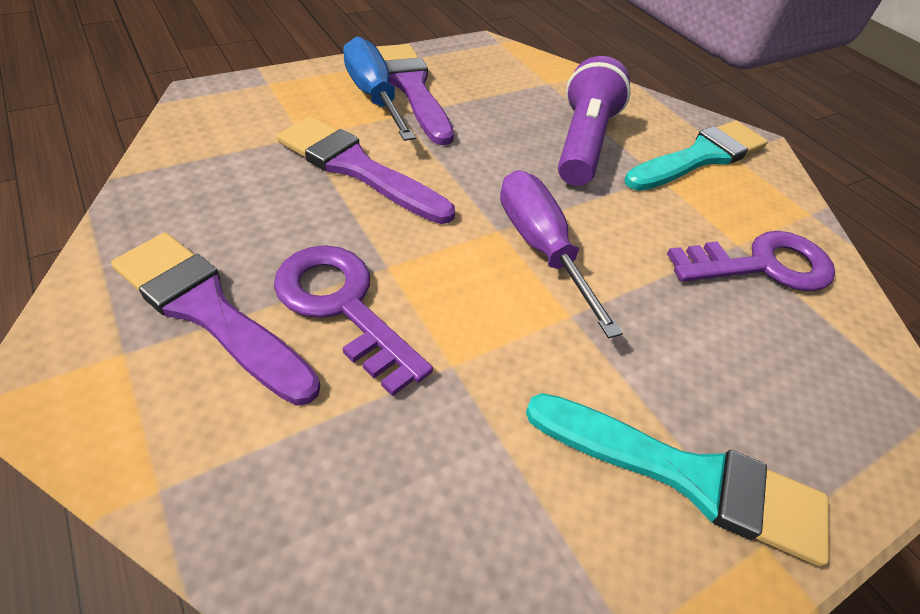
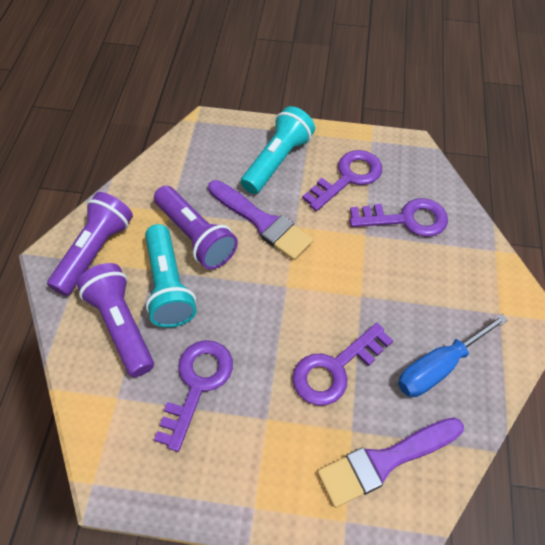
purple brush: [111,232,320,405] [277,116,455,224] [376,44,454,145] = 3 -> [208,180,313,260] [317,417,464,508] = 2
purple flashlight: [558,56,631,186] = 1 -> [47,192,133,296] [76,263,154,377] [154,186,238,270] = 3
purple key: [274,245,433,397] [667,231,835,291] = 2 -> [154,340,233,452] [292,323,393,405] [302,150,382,211] [350,198,448,237] = 4
purple screwdriver: [500,170,623,338] = 1 -> none = 0
turquoise brush: [526,393,829,567] [625,121,768,191] = 2 -> none = 0
turquoise flashlight: none = 0 -> [145,224,197,328] [241,106,315,194] = 2

